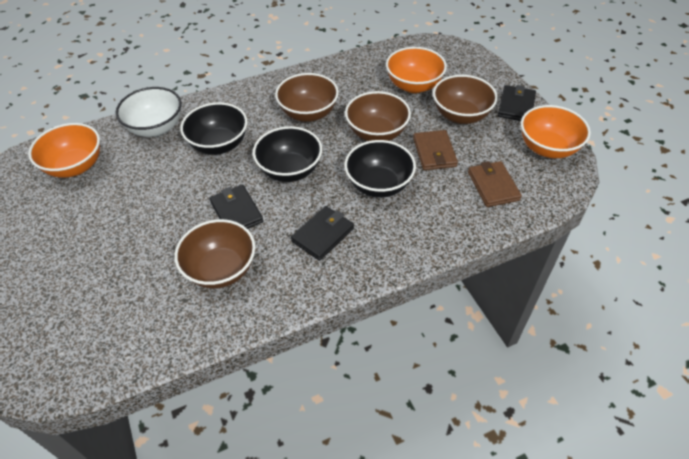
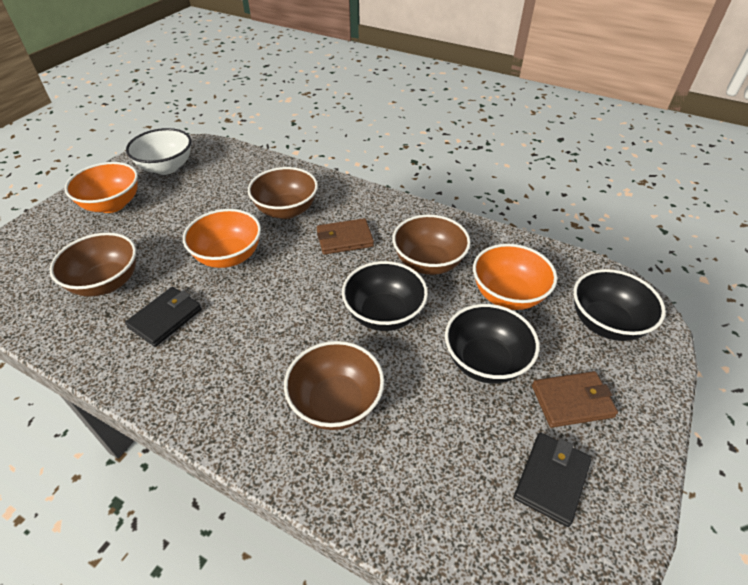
black wallet: [210,185,263,229] [291,206,354,261] [498,85,536,121] = 3 -> [125,287,202,347] [514,433,592,527] = 2

